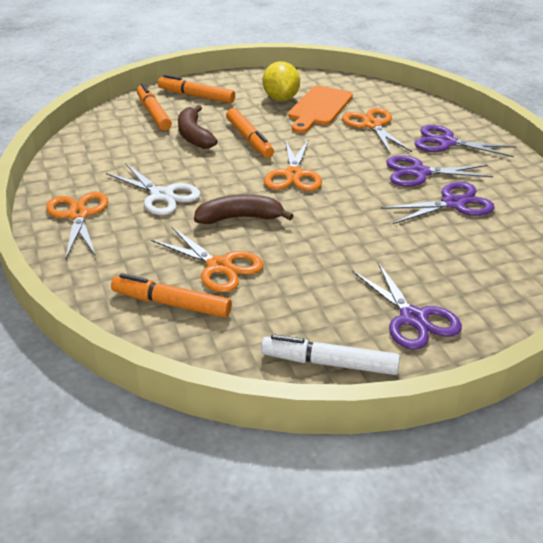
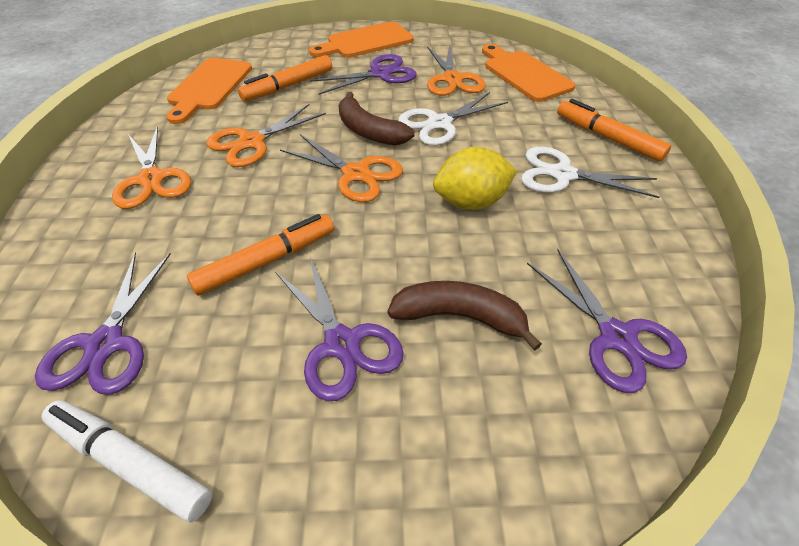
orange cutting board: [288,86,353,133] = 1 -> [166,58,252,124] [309,21,414,58] [482,44,575,102] = 3
orange marker: [111,273,232,318] [137,83,172,131] [158,75,235,103] [226,108,274,158] = 4 -> [187,214,334,296] [238,55,332,102] [557,99,671,162] = 3
white scissors: [106,163,201,215] = 1 -> [398,92,508,146] [521,147,660,198] = 2

